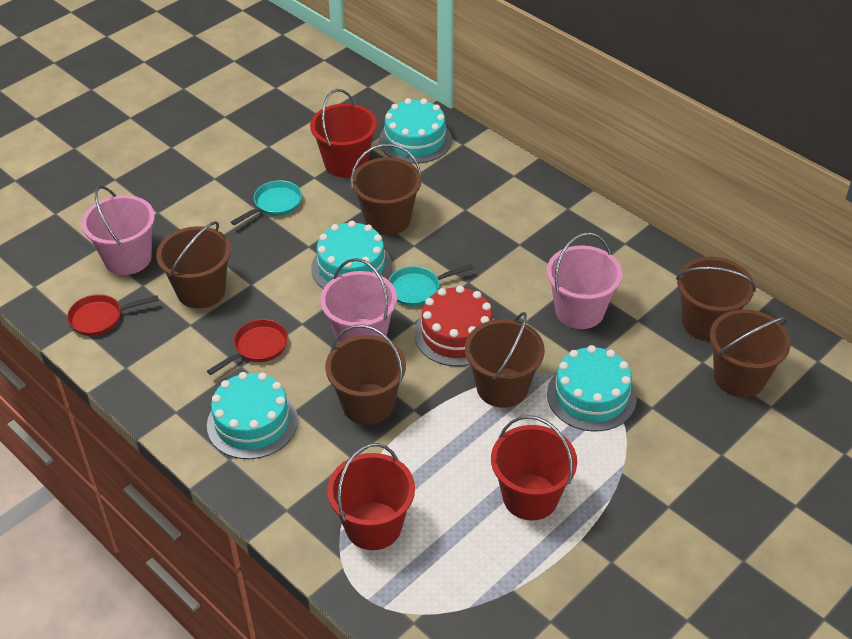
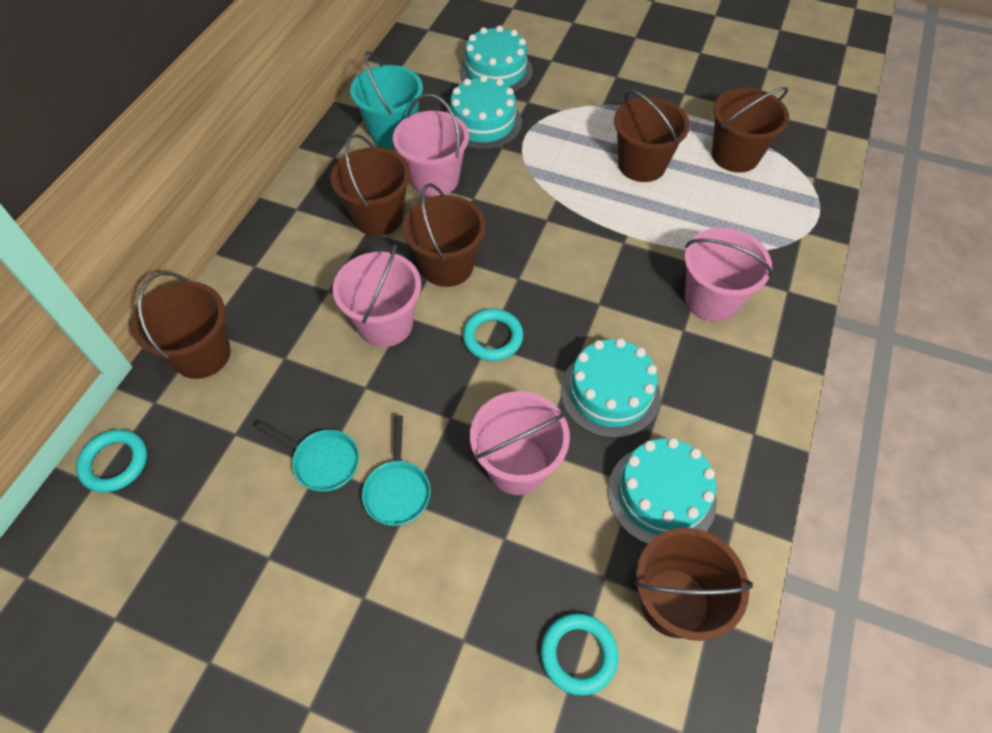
pink bucket: [82,185,155,275] [320,258,397,344] [547,232,622,329] = 3 -> [333,244,421,347] [393,94,469,197] [470,391,570,495] [684,228,772,322] = 4
red bucket: [310,89,377,178] [327,443,415,550] [491,415,577,520] = 3 -> none = 0
red cake: [414,286,494,366] = 1 -> none = 0
red pan: [67,294,158,336] [207,319,288,375] = 2 -> none = 0
turquoise bucket: none = 0 -> [350,51,423,148] = 1
turquoise ring: none = 0 -> [76,429,147,493] [463,309,523,361] [541,613,618,696] = 3

